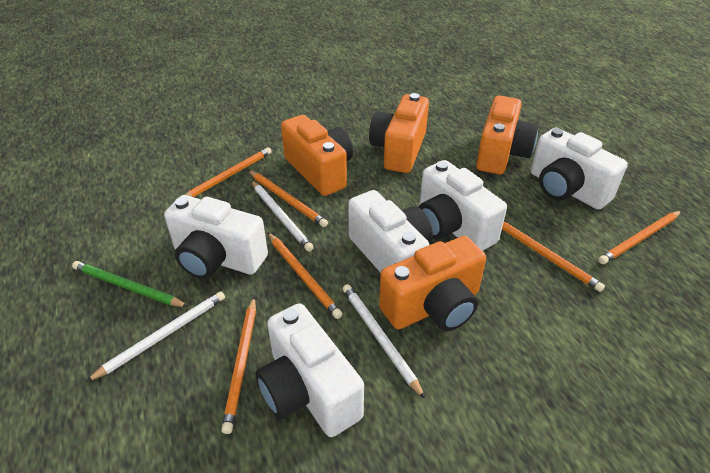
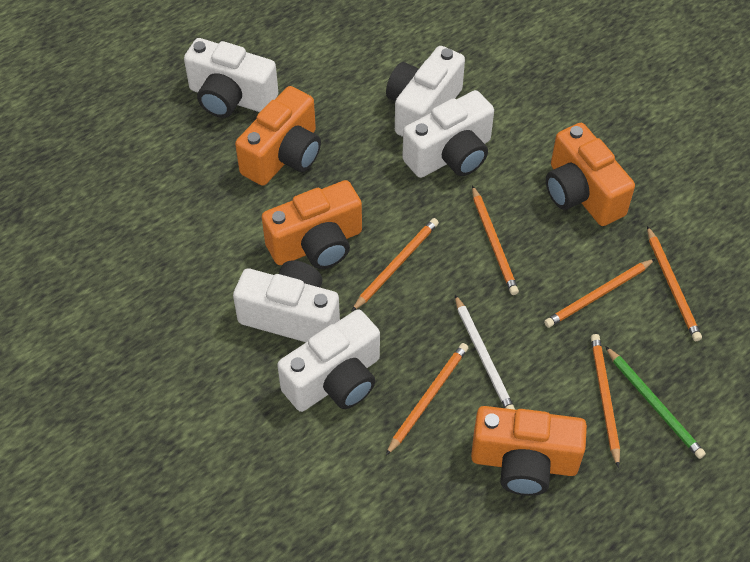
white pencil: [86,291,225,382] [251,180,314,252] [343,284,425,399] = 3 -> [455,295,515,410] = 1

